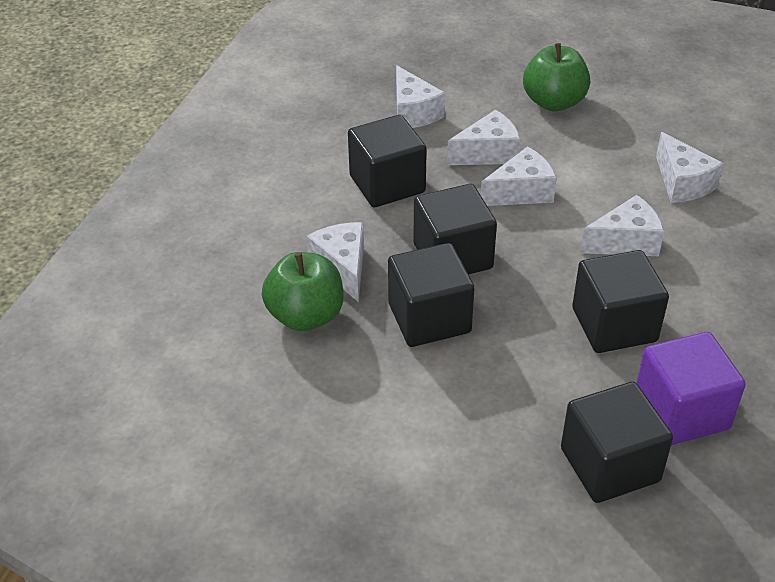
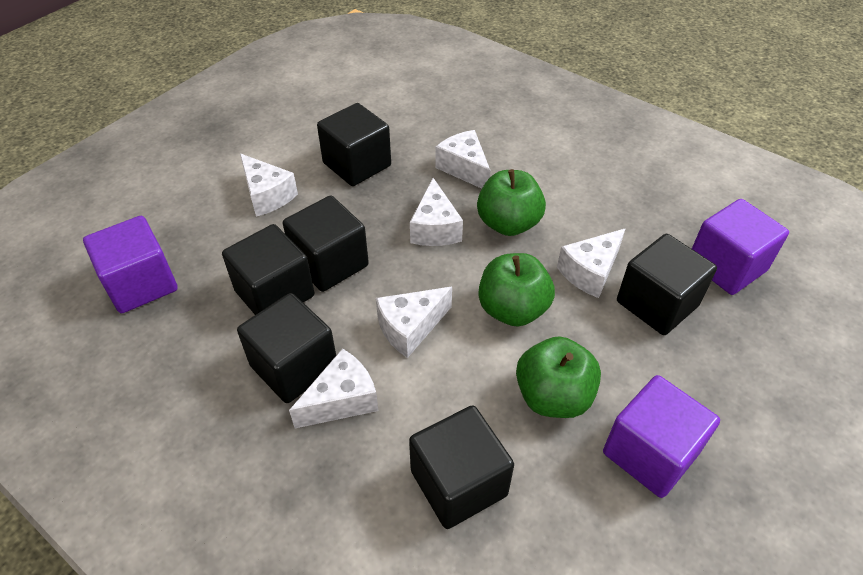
black cube: [348,115,427,207] [388,243,475,347] [414,184,497,274] [561,382,673,503] [572,250,669,353] = 5 -> [222,224,314,315] [237,293,336,403] [283,196,369,292] [317,103,391,186] [409,405,514,529] [617,234,717,335] = 6
green apple: [262,252,344,331] [523,43,590,111] = 2 -> [477,169,546,236] [479,253,555,326] [516,337,601,418] = 3
purple cube: [637,332,746,445] = 1 -> [83,216,178,313] [603,375,720,498] [692,199,789,295] = 3

